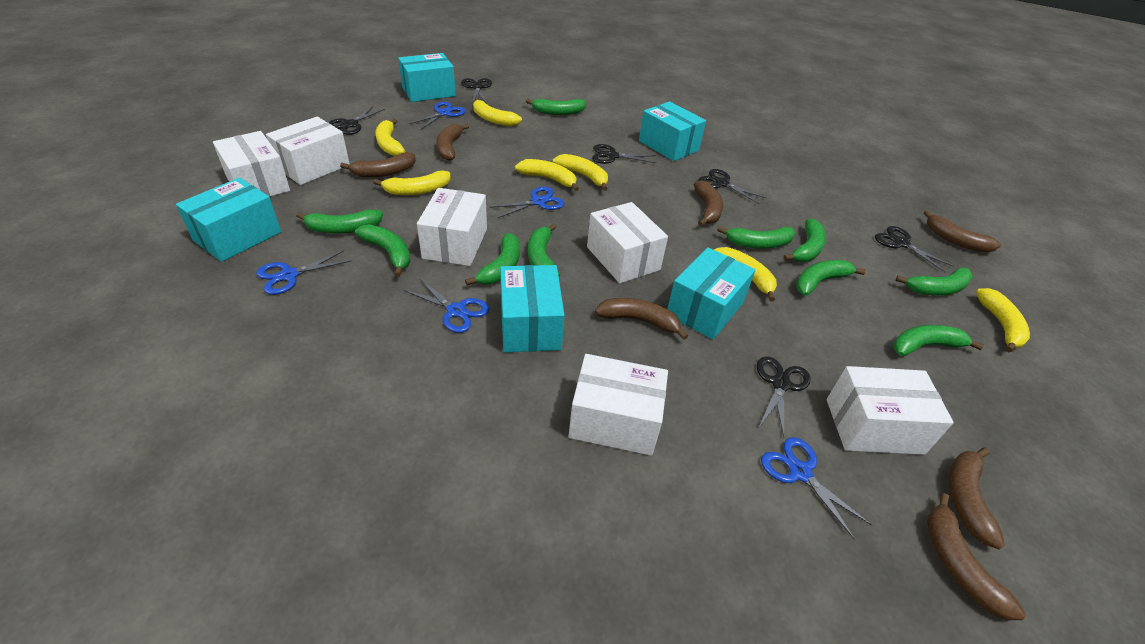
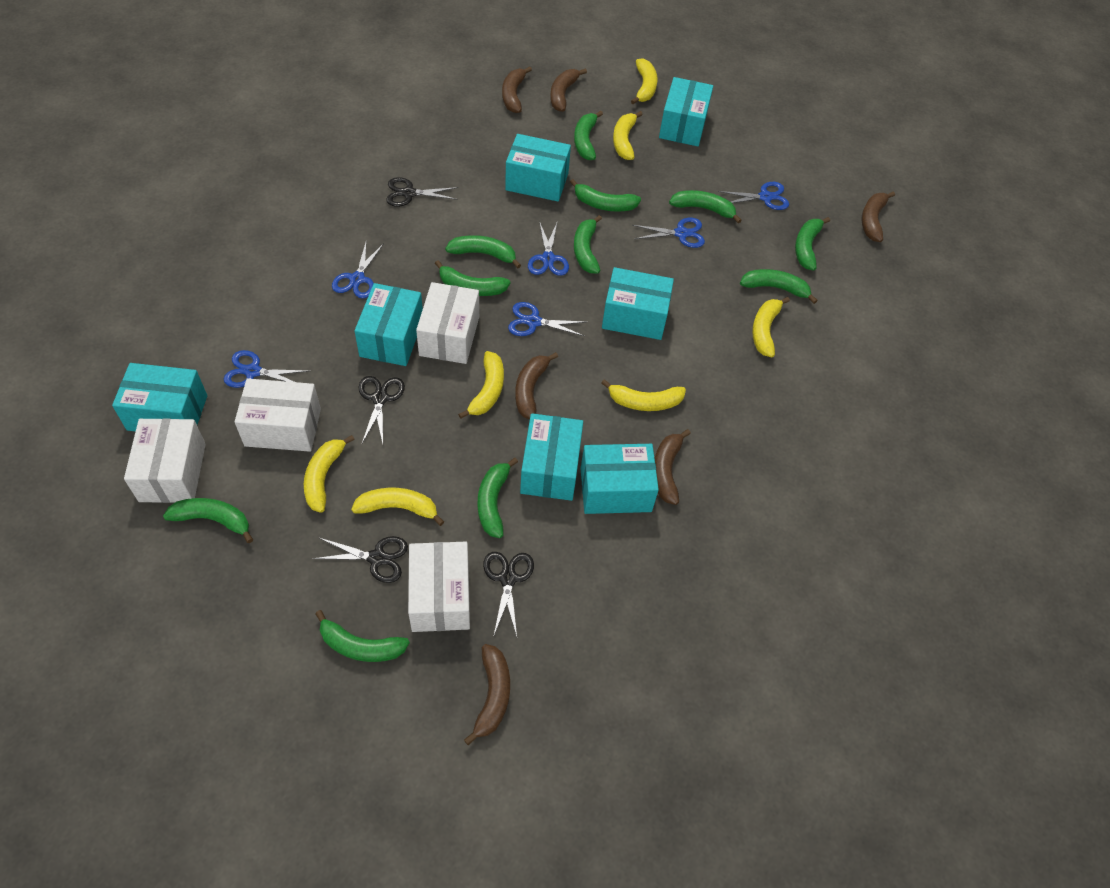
black scissors: [328,105,385,135] [461,78,492,103] [592,144,656,164] [698,169,767,204] [757,357,811,437] [875,226,954,272] = 6 -> [313,536,408,583] [358,376,405,444] [386,177,458,207] [483,552,534,637] = 4
blue scissors: [256,250,351,295] [403,278,489,333] [409,102,466,129] [490,187,564,218] [761,437,872,540] = 5 -> [224,350,308,388] [332,243,384,299] [508,302,585,336] [528,221,569,276] [632,218,705,248] [718,182,789,210] = 6
brown banana: [340,152,416,177] [436,124,469,161] [595,298,688,340] [694,181,723,226] [924,210,1001,252] [927,493,1026,620] [948,447,1005,550] = 7 -> [464,644,510,746] [502,66,532,113] [515,352,558,419] [550,68,587,112] [655,429,691,505] [861,191,895,242] = 6
green banana: [296,209,383,234] [355,224,410,277] [465,233,520,285] [526,99,586,115] [528,223,560,277] [717,226,795,249] [783,219,826,262] [796,260,866,296] [893,325,984,356] [896,267,973,296] = 10 -> [163,498,253,543] [315,610,410,662] [435,260,511,296] [445,235,521,268] [478,458,518,538] [570,179,641,212] [574,111,603,160] [574,215,602,273] [669,190,742,223] [740,269,818,304] [795,217,830,271] = 11
turquoise box: [176,178,281,262] [398,53,456,102] [500,265,565,352] [639,101,706,161] [667,247,756,339] = 5 -> [112,363,207,432] [354,283,423,366] [505,134,571,202] [520,413,583,501] [581,444,659,514] [602,267,674,340] [659,77,713,146] = 7
white box: [213,131,290,197] [266,117,350,185] [417,188,487,266] [569,354,668,456] [587,202,668,283] [827,366,954,455] = 6 -> [124,418,206,503] [235,378,321,452] [408,542,470,632] [416,282,479,364] = 4

